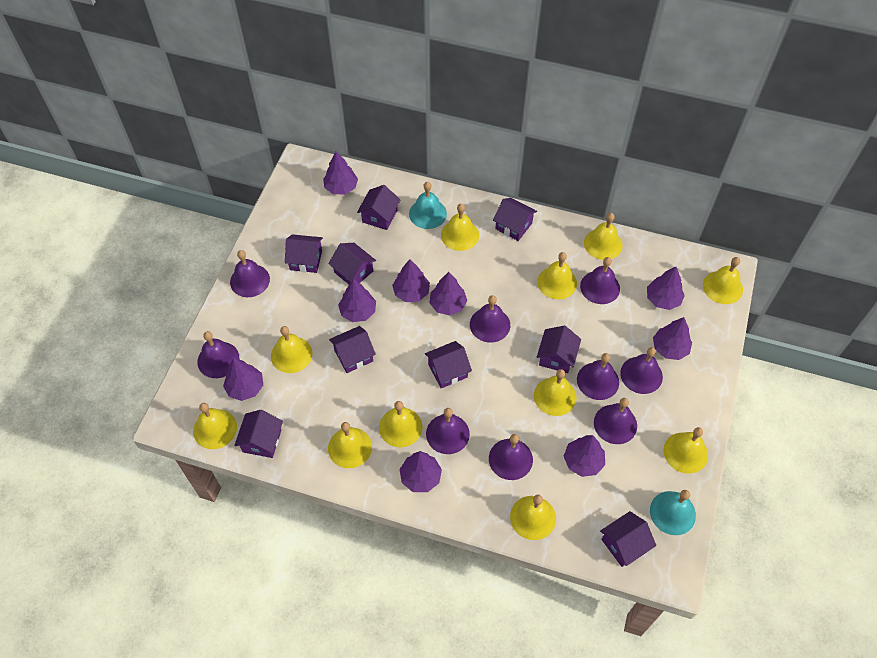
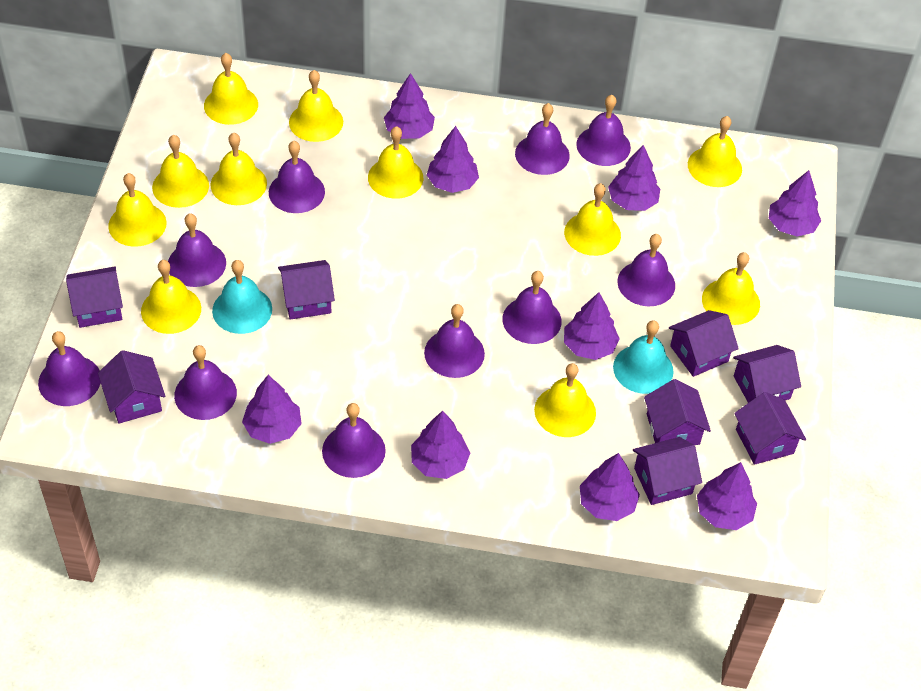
purple bell: [197,331,239,378] [230,250,270,297] [426,408,470,454] [470,295,510,342] [489,434,533,480] [577,353,619,400] [580,257,620,304] [594,398,637,444] [620,347,663,394] = 9 -> [38,331,101,406] [168,213,226,287] [174,345,237,420] [269,141,325,213] [322,403,386,478] [424,304,485,378] [502,271,562,344] [515,103,570,175] [576,95,631,166] [617,234,675,306] = 10
purple house: [234,410,283,458] [285,234,323,273] [328,243,376,284] [329,326,376,373] [357,185,401,230] [425,341,472,388] [493,198,537,241] [537,326,581,373] [600,511,656,567] = 9 -> [66,267,123,328] [98,350,165,423] [278,260,335,320] [633,437,702,505] [644,379,711,445] [669,310,739,377] [733,345,801,403] [734,392,806,465] = 8

